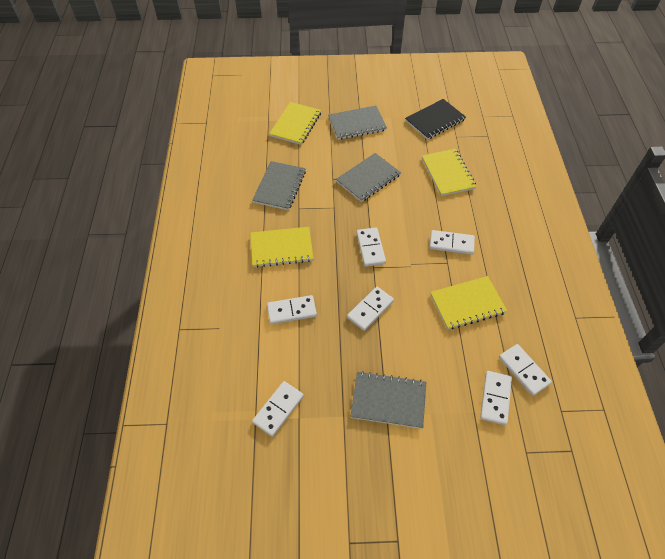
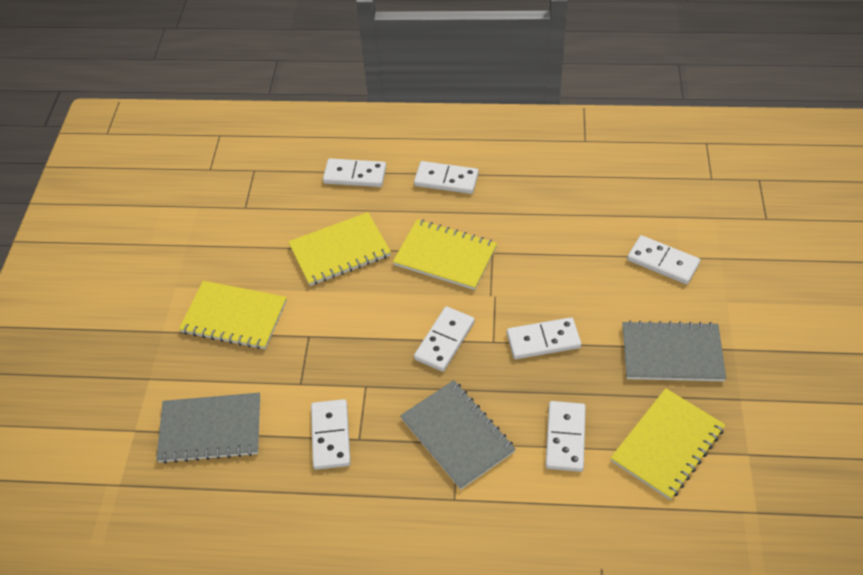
black notebook: [405,99,466,140] = 1 -> none = 0
grey notebook: [252,161,306,210] [328,106,387,140] [336,153,401,202] [351,371,426,429] = 4 -> [156,393,260,464] [400,380,516,490] [623,321,726,381] = 3

